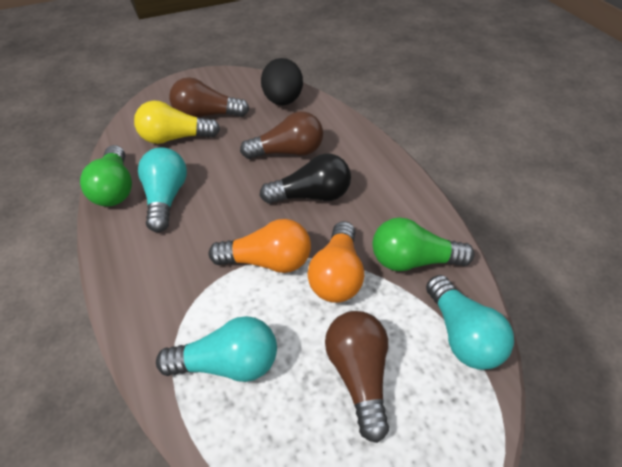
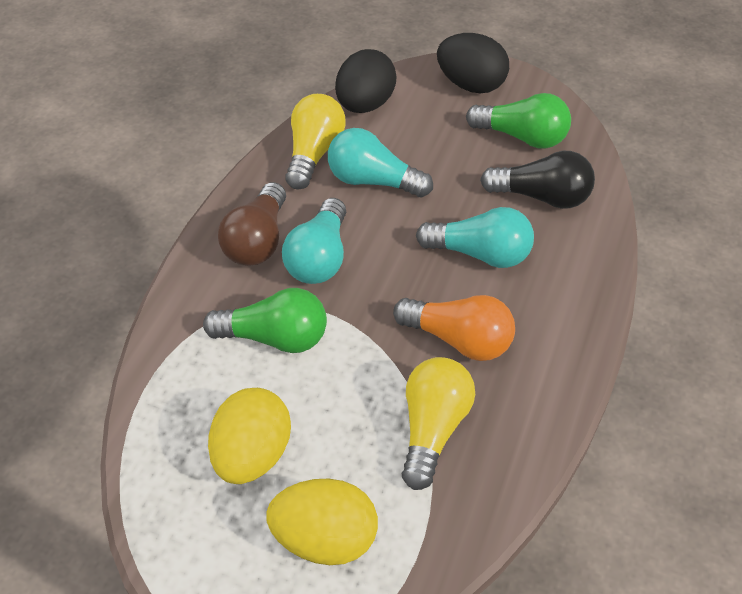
black egg: [261,58,303,105] = 1 -> [335,49,396,113] [437,33,509,93] = 2
brown light bulb: [169,77,249,117] [240,111,323,159] [325,311,389,443] = 3 -> [218,182,286,266] = 1
orange light bulb: [209,219,311,273] [307,221,364,303] = 2 -> [393,295,515,361] = 1
yellow egg: none = 0 -> [208,388,291,484] [266,478,378,565] = 2
yellow light bulb: [134,100,220,144] = 1 -> [285,94,346,189] [402,357,475,490] = 2

